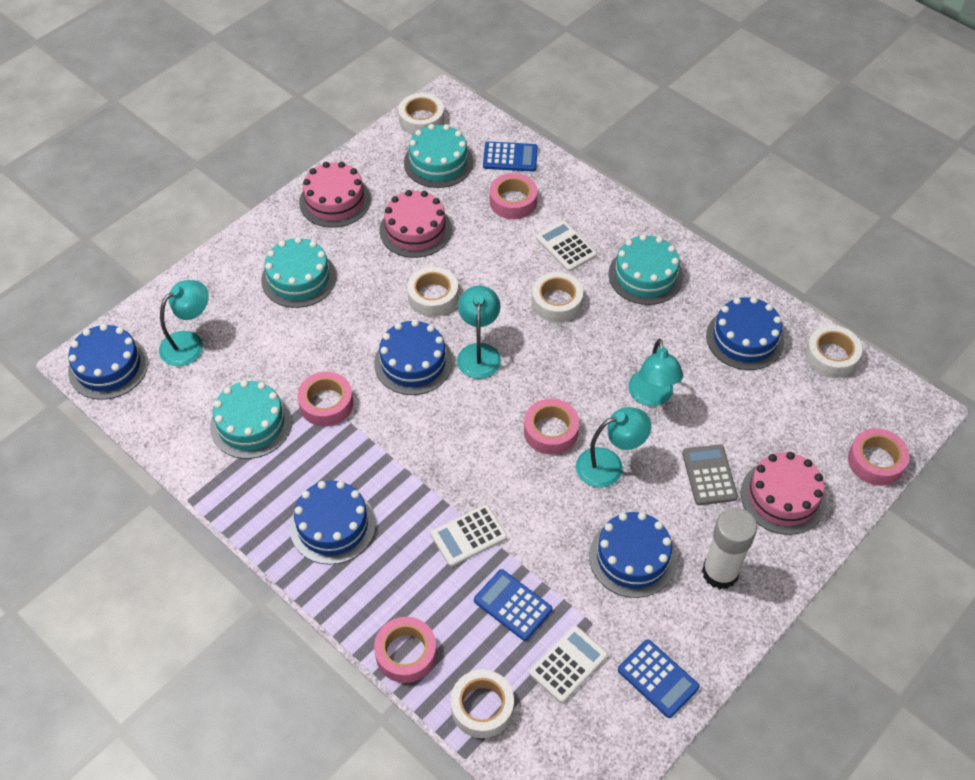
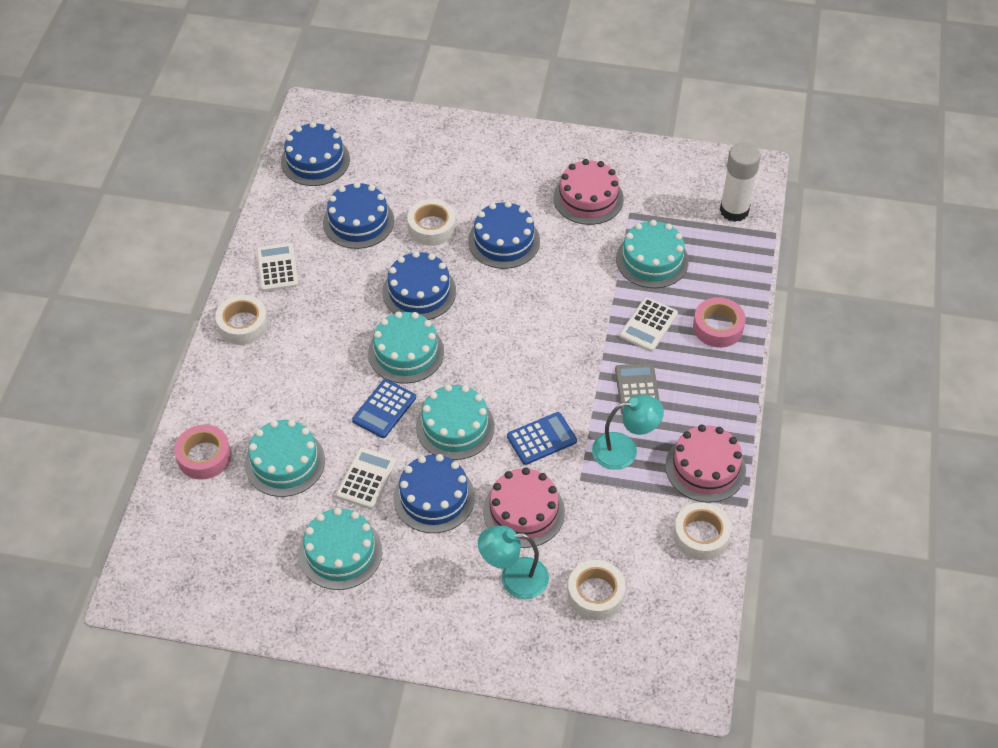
blue calculator: [474,569,553,641] [483,141,538,171] [618,639,700,718] = 3 -> [352,379,416,438] [507,412,577,465] = 2
pink tape: [297,372,353,426] [374,617,437,683] [490,173,538,219] [524,399,579,455] [848,428,909,486] = 5 -> [174,425,231,480] [693,297,746,348] = 2
turquoise cake: [210,380,292,459] [261,237,336,308] [404,124,473,188] [609,234,683,305] = 4 -> [245,420,325,497] [299,508,382,590] [368,311,444,384] [416,384,495,460] [616,220,689,288] = 5
turquoise lamp: [159,280,209,366] [457,286,501,379] [576,407,651,488] [628,339,683,406] = 4 -> [478,526,549,599] [592,394,664,470] = 2
white tape: [398,93,444,135] [407,267,458,317] [451,669,514,738] [532,272,583,322] [805,325,862,378] = 5 -> [215,295,268,345] [407,199,456,246] [567,560,626,620] [673,502,731,560] = 4

